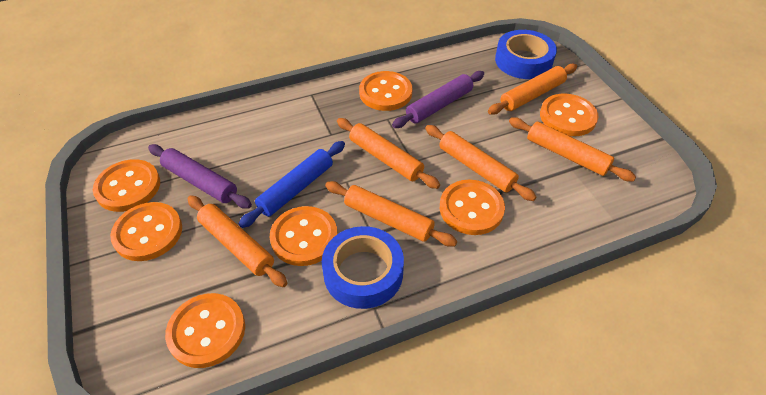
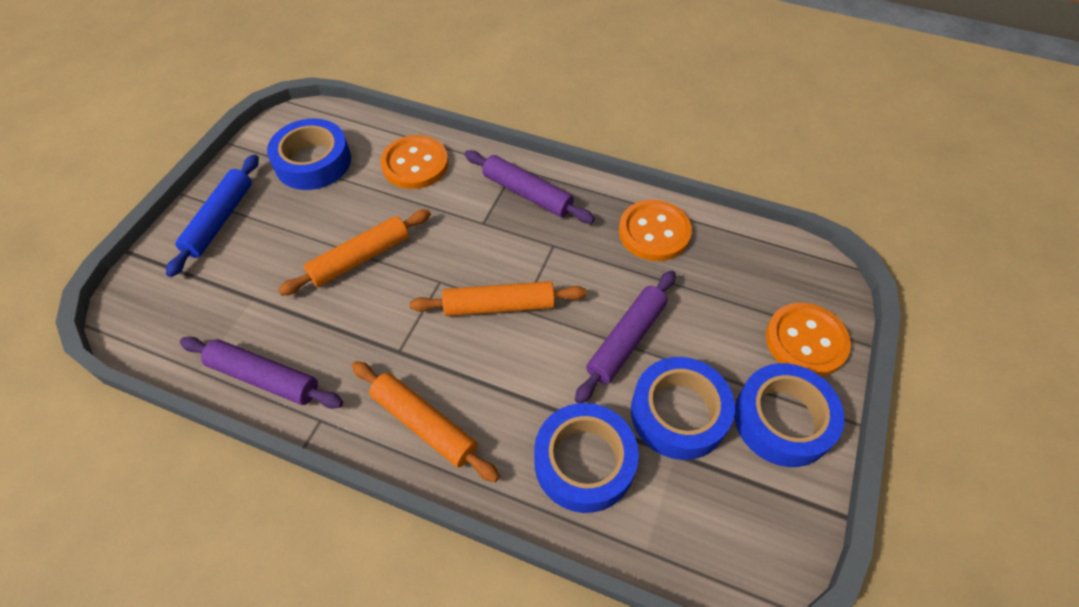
blue tape: [322,226,404,309] [495,30,557,79] = 2 -> [267,118,351,190] [534,403,639,513] [631,357,735,460] [734,363,844,467] = 4
orange button: [93,159,160,212] [110,202,182,261] [165,293,245,368] [270,206,338,266] [359,71,412,111] [440,180,505,235] [540,94,598,136] = 7 -> [381,135,449,189] [619,200,692,261] [766,303,851,377] = 3
orange rolling pin: [188,195,287,287] [325,181,457,247] [337,118,440,189] [425,125,536,201] [488,64,577,115] [509,117,636,182] = 6 -> [278,209,431,296] [352,361,500,482] [410,281,587,316] = 3
purple rolling pin: [148,144,252,209] [392,71,484,128] = 2 -> [180,337,343,409] [465,150,595,223] [575,270,676,403] = 3

